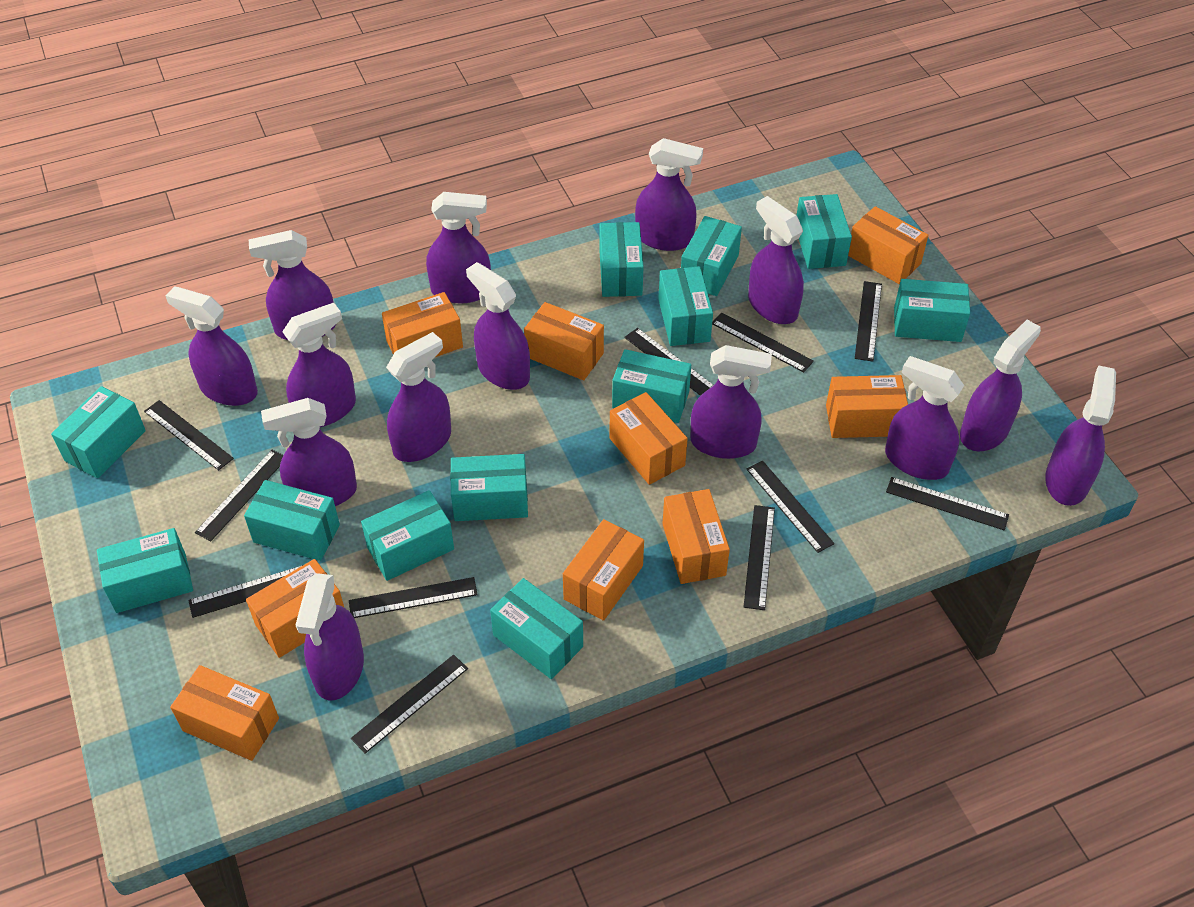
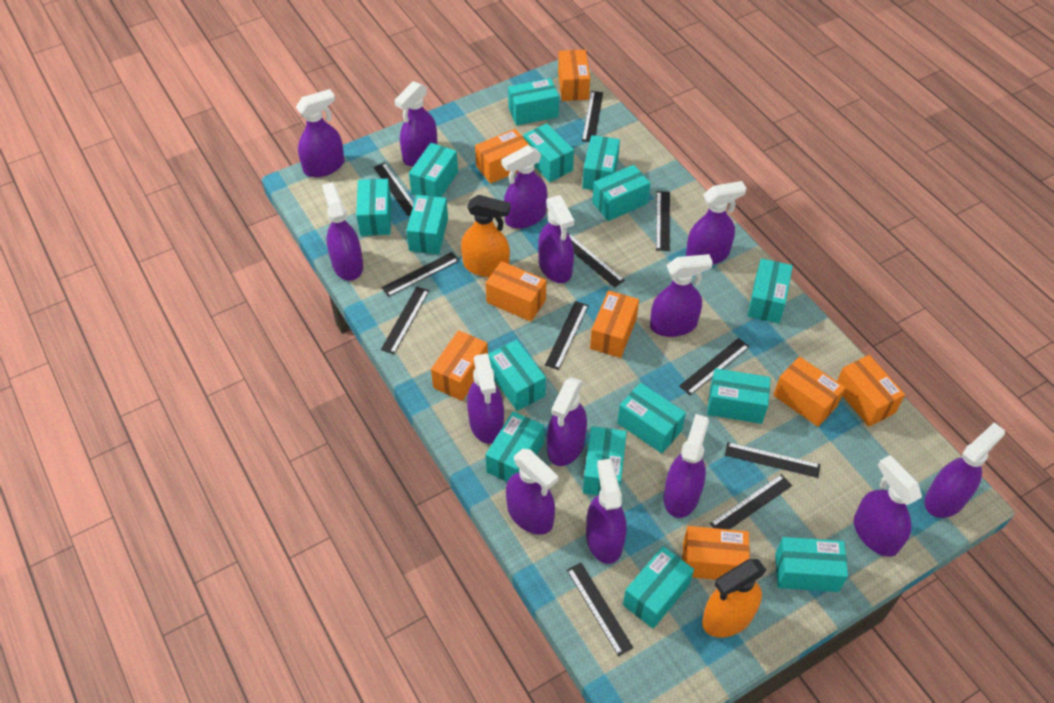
orange box: [170,665,279,761] [246,559,344,658] [382,292,463,357] [524,302,604,380] [563,519,644,621] [609,392,688,485] [663,489,730,584] [826,375,908,438] [848,206,928,284] = 9 -> [431,330,488,401] [475,129,529,184] [486,261,546,322] [558,50,590,101] [590,290,639,358] [682,526,750,580] [773,356,845,427] [837,355,905,427] = 8
orange spray bottle: none = 0 -> [461,195,511,277] [702,559,766,638] = 2
turquoise box: [51,386,146,478] [97,528,193,613] [244,480,340,561] [361,490,454,581] [450,454,528,521] [490,578,583,679] [600,222,644,297] [612,349,691,423] [658,266,713,346] [681,216,742,296] [797,194,852,269] [894,279,970,342] = 12 -> [356,179,391,236] [406,195,448,254] [409,143,458,197] [485,411,544,482] [488,340,546,411] [508,78,559,126] [523,123,574,182] [582,135,620,190] [583,426,627,495] [592,165,650,221] [617,383,686,453] [623,546,694,629] [707,368,771,424] [747,259,793,323] [775,537,848,592] = 15

